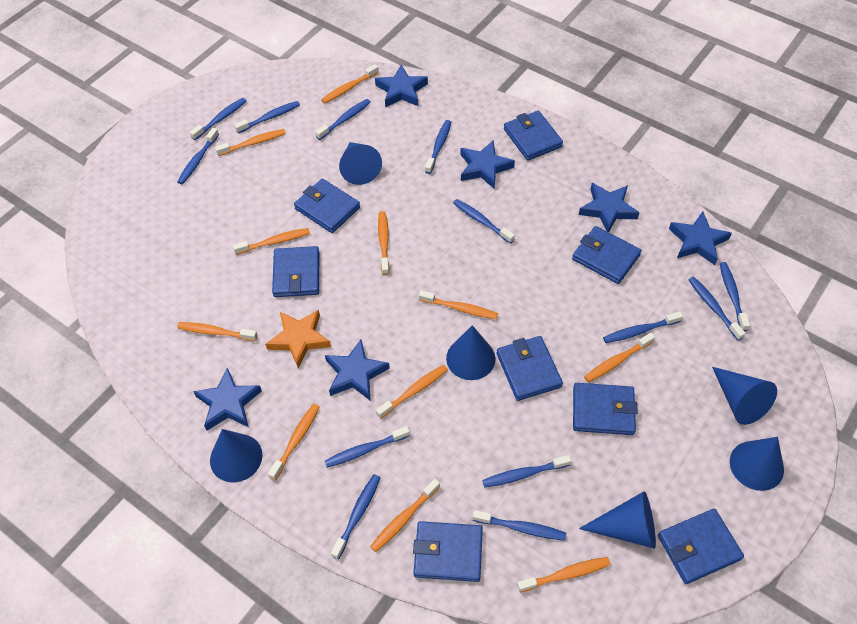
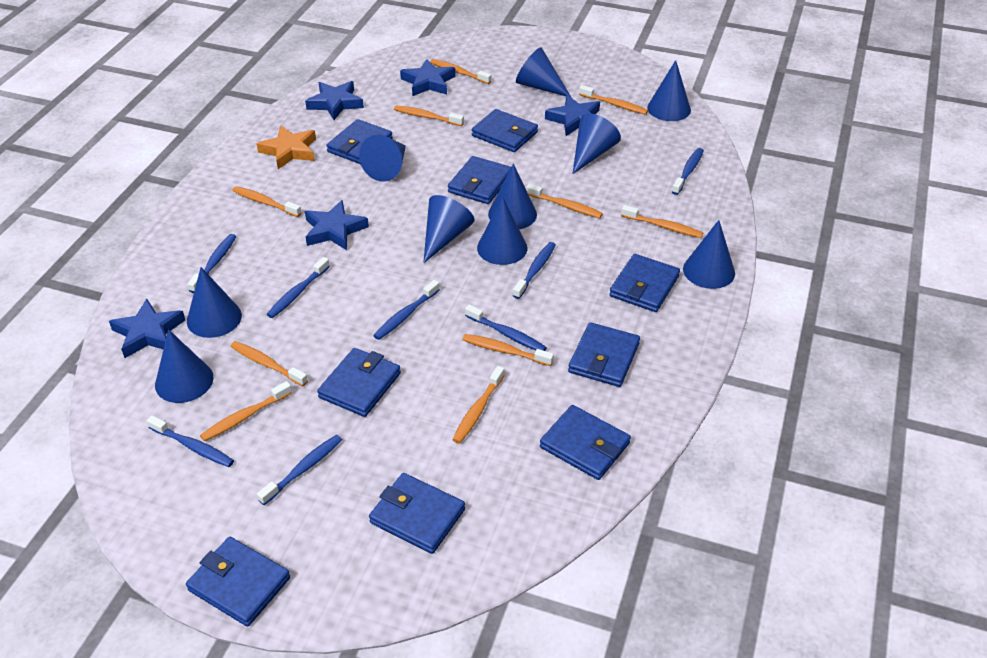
blue cone: [210,429,262,482] [339,142,382,185] [446,325,496,380] [579,491,656,549] [712,367,777,425] [730,437,784,491] = 6 -> [155,330,214,403] [187,267,242,338] [359,135,406,181] [423,195,474,263] [477,197,527,265] [488,164,537,229] [516,47,572,98] [573,113,621,174] [647,60,691,121] [683,220,735,289] = 10
blue star: [193,368,262,431] [325,340,390,401] [375,65,428,107] [461,141,515,189] [579,183,639,232] [669,212,732,265] = 6 -> [109,299,185,358] [305,81,364,120] [305,200,369,250] [400,59,456,96] [545,95,600,136] = 5
blue toothbrush: [177,128,219,184] [190,98,246,140] [234,101,300,133] [315,99,371,140] [325,426,410,468] [331,474,380,559] [425,120,451,174] [453,199,515,244] [473,510,566,541] [482,455,572,487] [603,312,683,343] [689,277,746,341] [720,262,750,331] = 13 -> [147,416,234,467] [187,234,236,293] [257,435,342,505] [267,257,330,318] [373,280,440,340] [465,304,547,351] [513,242,556,299] [672,148,704,195] = 8
blue wallet: [272,246,319,297] [294,179,360,233] [413,521,483,582] [497,336,563,401] [504,111,563,161] [572,226,641,284] [573,383,638,435] [658,508,744,584] = 8 -> [186,537,290,627] [317,348,401,417] [326,119,393,164] [369,473,465,554] [448,156,511,204] [472,109,538,152] [540,405,631,480] [568,322,640,387] [609,254,680,312] = 9
orange toothbrush: [177,322,258,341] [215,129,286,156] [233,228,310,255] [268,404,320,480] [321,64,379,104] [370,479,440,552] [376,365,448,419] [378,211,390,275] [419,290,498,319] [517,557,611,592] [584,333,655,382] = 11 -> [200,381,292,441] [230,341,308,386] [232,186,302,217] [394,105,464,126] [430,59,491,84] [452,366,505,443] [462,334,554,366] [526,183,603,218] [579,85,648,115] [621,205,703,238] = 10

